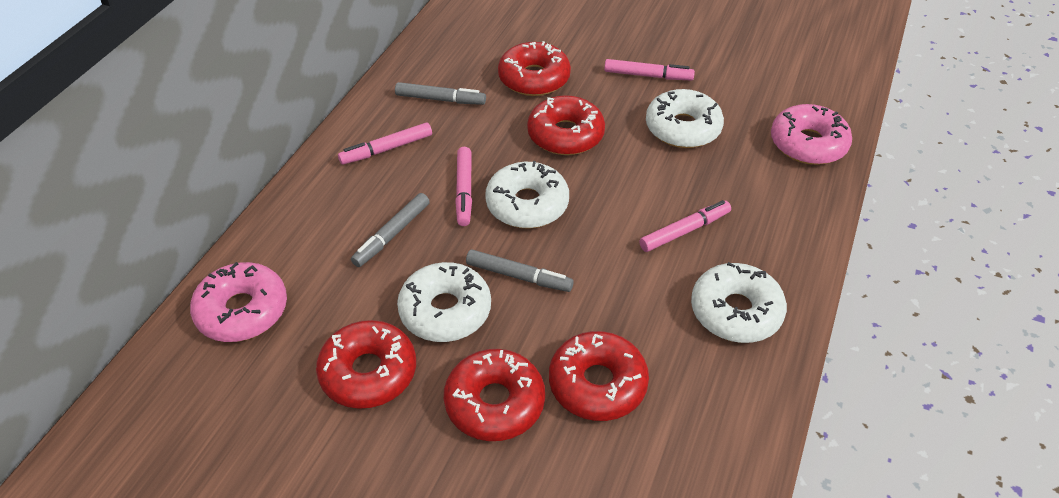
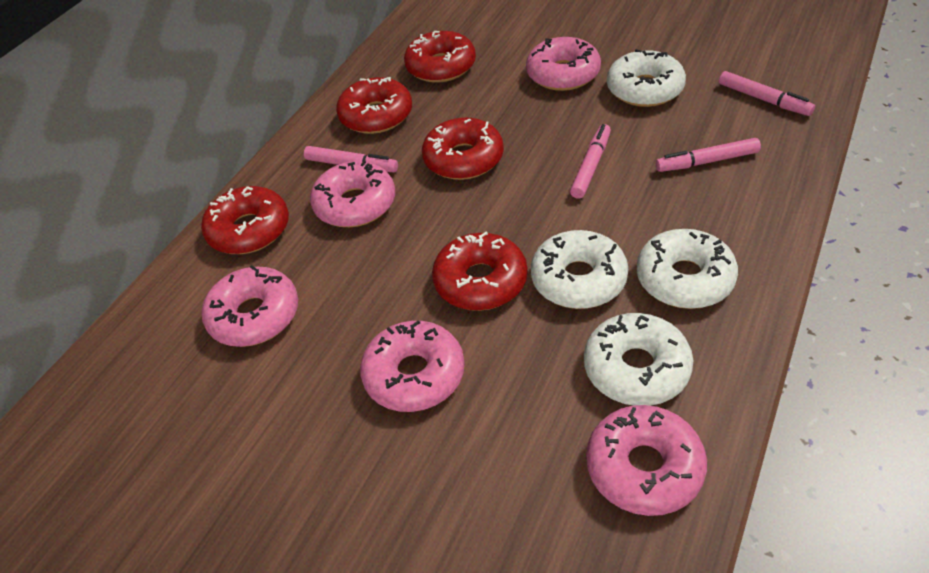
grey marker: [351,193,430,267] [395,82,486,105] [466,249,574,292] = 3 -> none = 0
pink donut: [190,262,287,342] [771,104,852,165] = 2 -> [202,265,298,347] [310,160,395,227] [360,320,465,412] [526,37,601,91] [586,405,707,516] = 5

